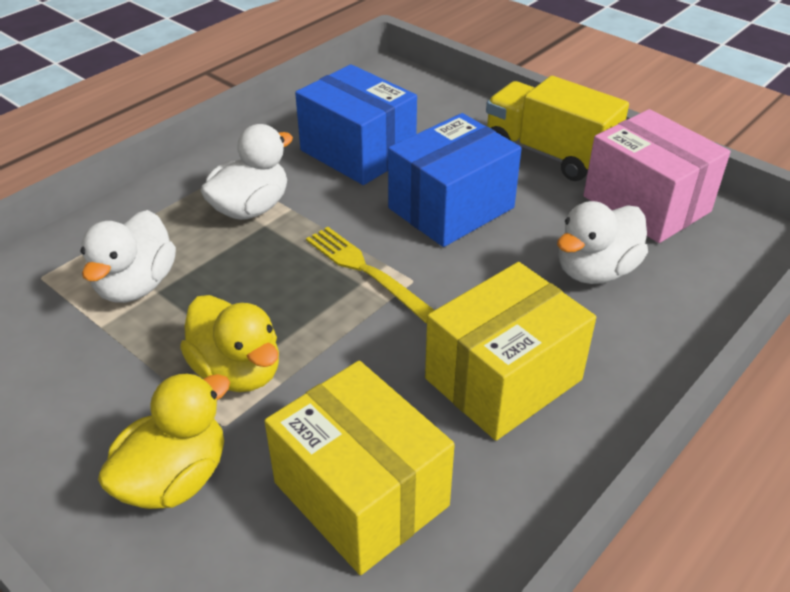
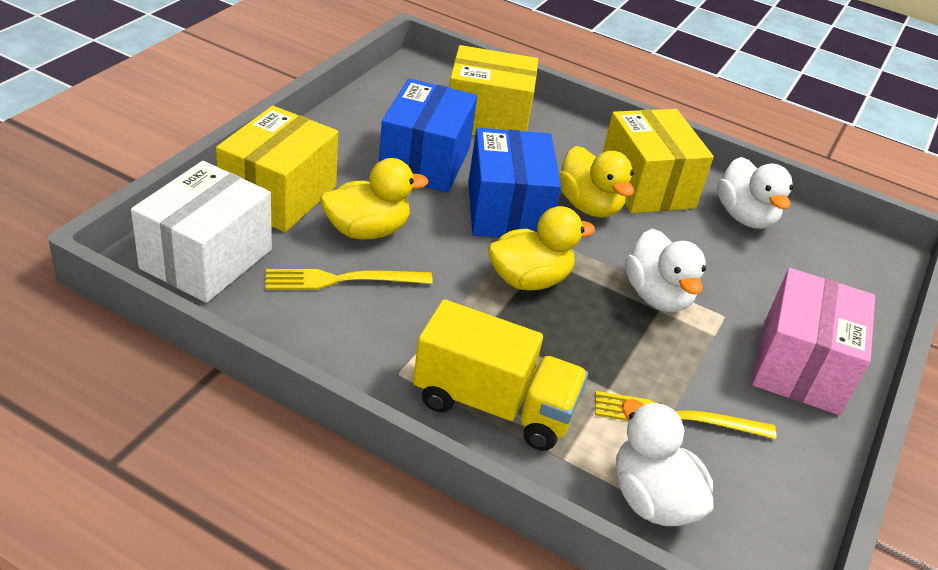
white box: none = 0 -> [131,161,272,303] = 1
yellow box: [264,361,455,575] [425,262,596,441] = 2 -> [216,106,338,232] [449,45,538,135] [602,109,714,213] = 3
yellow duck: [98,372,230,509] [180,295,279,392] = 2 -> [320,158,428,239] [488,206,595,291] [559,146,634,218] = 3
yellow fork: [306,227,434,323] = 1 -> [265,269,433,290] [595,391,776,439] = 2

